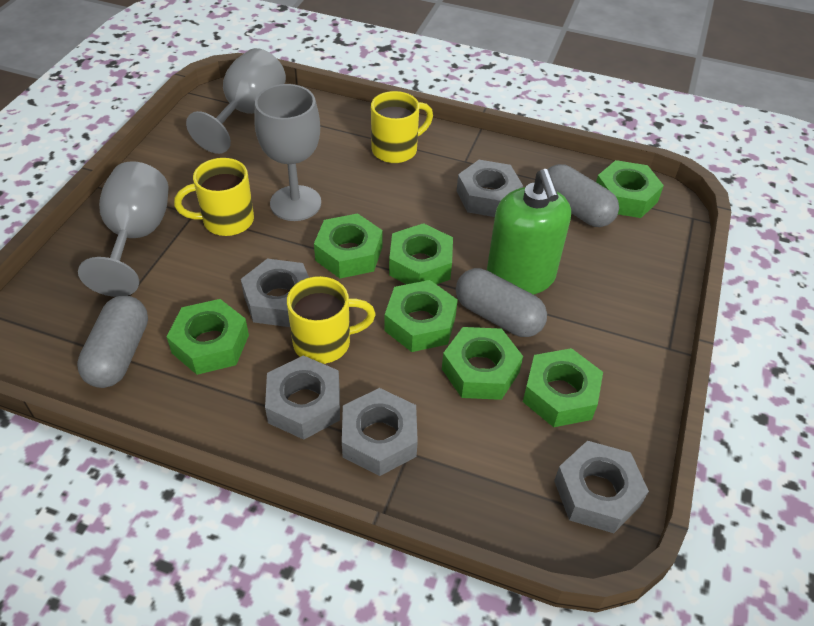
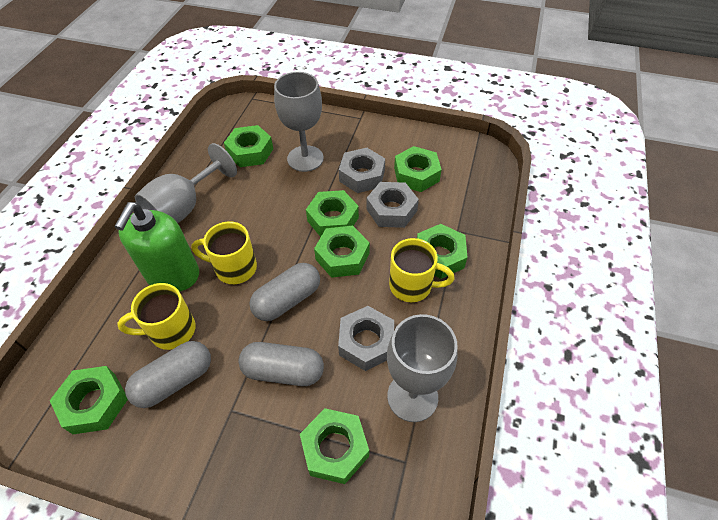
grey nut: [241,259,309,327] [265,355,340,440] [342,388,418,476] [457,160,523,217] [554,441,649,533] = 5 -> [338,306,394,371] [339,148,385,193] [367,182,419,228] = 3

